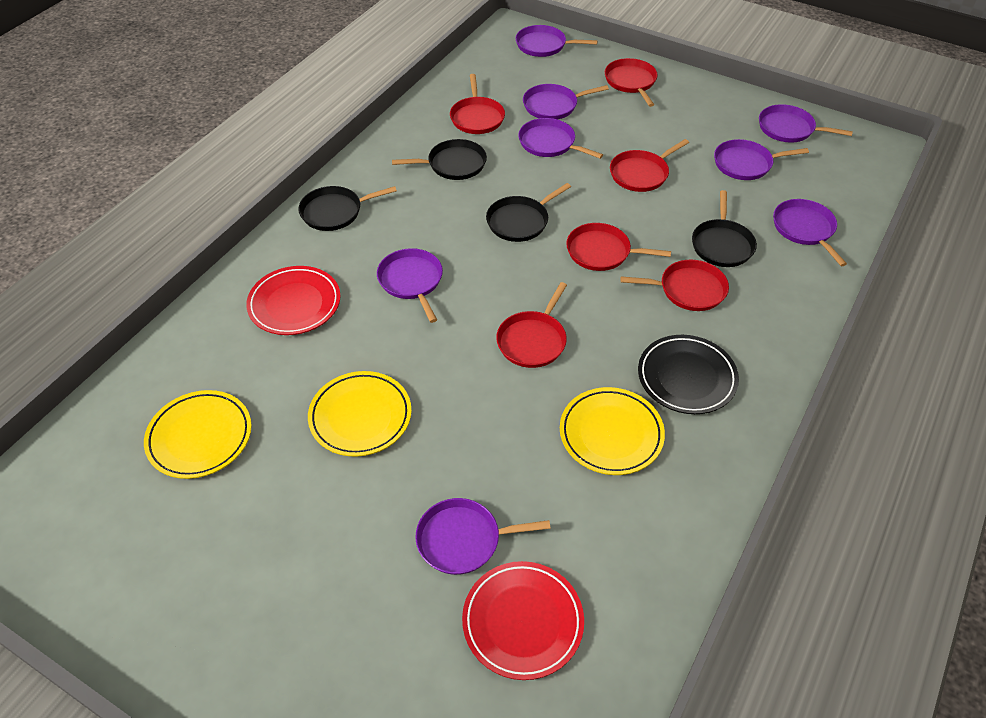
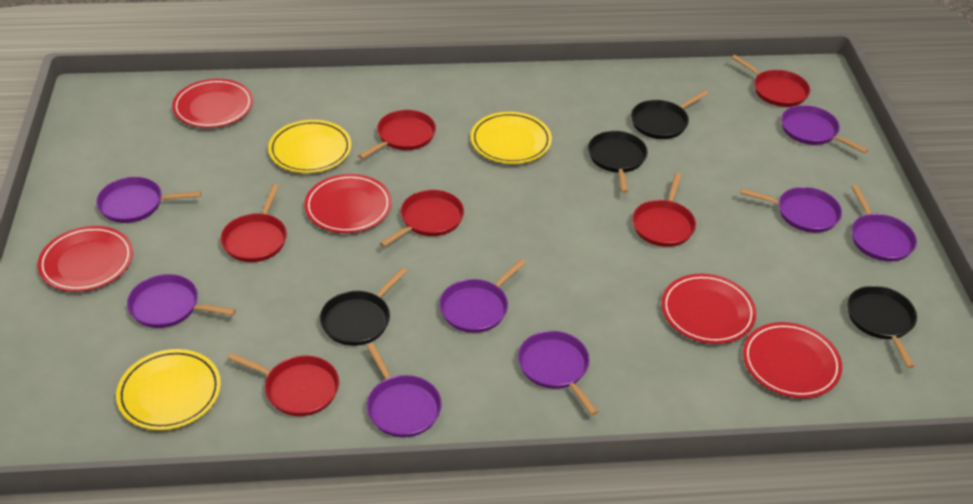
black plate: [638,335,739,414] = 1 -> none = 0
red plate: [246,266,341,335] [462,561,584,680] = 2 -> [37,226,133,292] [172,79,253,128] [304,174,392,233] [661,274,756,344] [743,322,842,398] = 5

